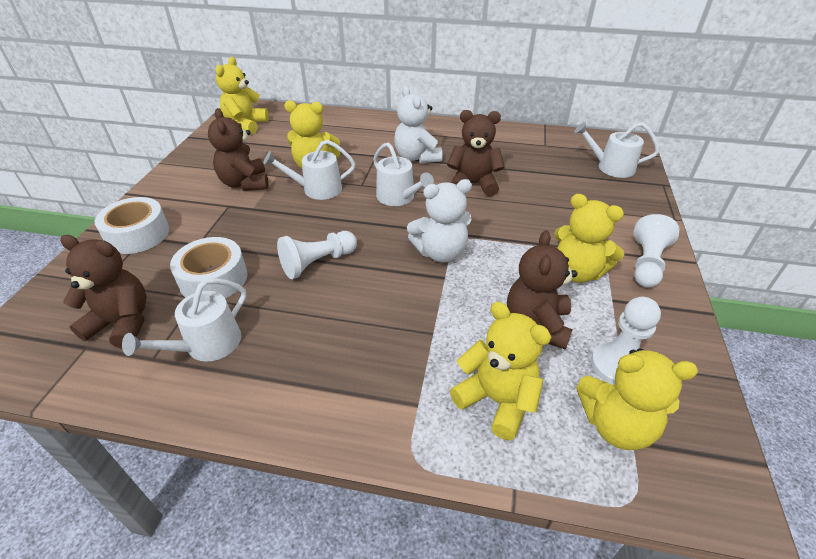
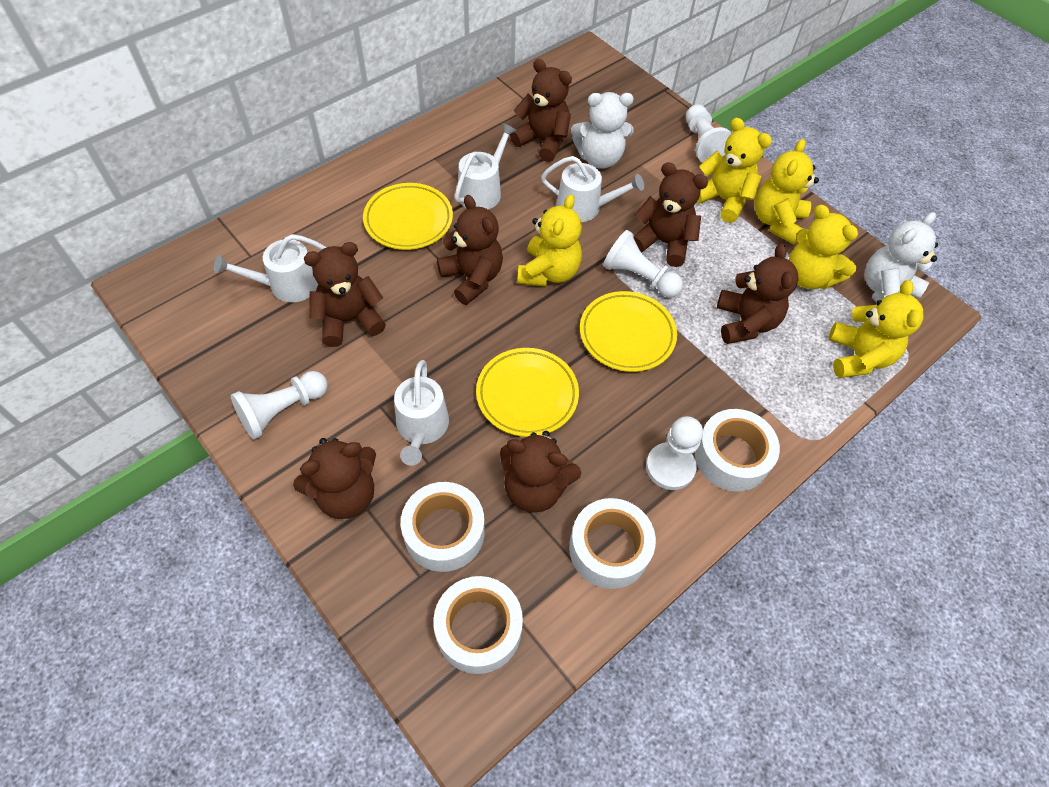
brown teddy bear: [60,235,147,349] [208,108,269,191] [447,110,505,196] [507,230,578,350] = 4 -> [293,438,376,519] [304,242,386,347] [437,195,503,305] [500,431,581,513] [510,59,572,162] [633,162,708,267] [717,244,798,344] = 7
white pawn: [277,231,357,279] [591,297,661,385] [633,214,680,288] = 3 -> [231,371,328,440] [603,230,683,298] [646,416,703,490] [686,104,731,163] = 4
white tape: [95,197,169,254] [170,237,247,298] = 2 -> [401,482,485,572] [434,576,523,674] [569,498,656,589] [695,409,780,492] = 4
yellow plate: none = 0 -> [363,183,453,250] [476,348,579,437] [580,291,677,372] = 3

